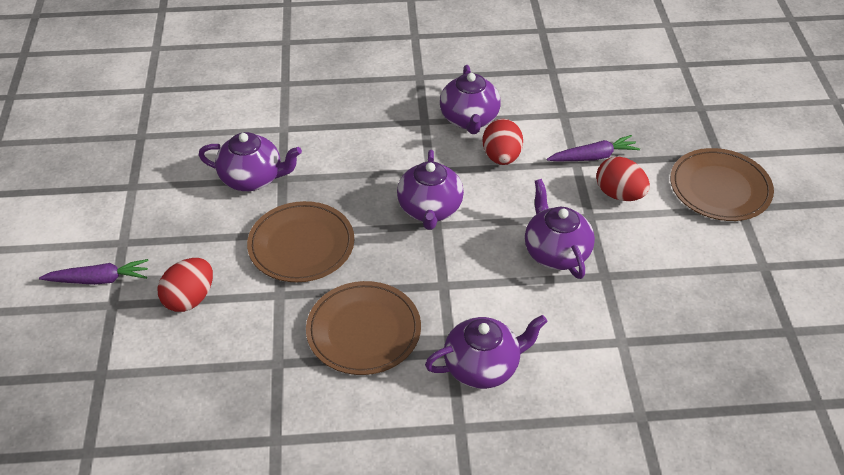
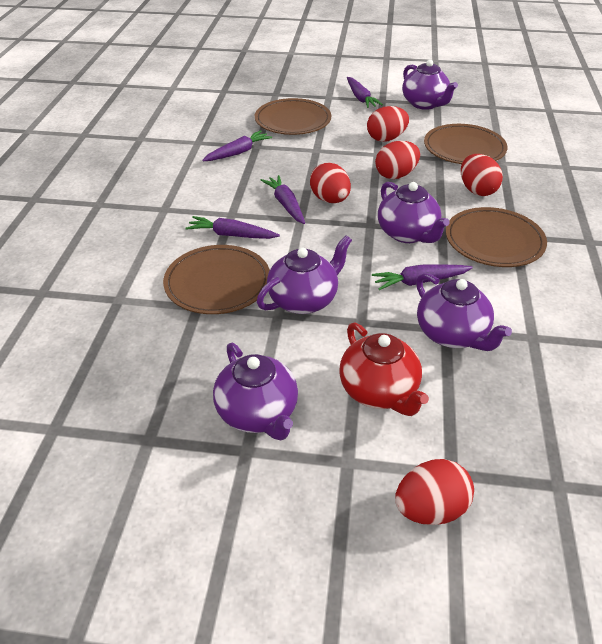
brown plate: [247,201,354,282] [306,281,421,375] [670,148,774,221] = 3 -> [163,245,270,314] [255,98,331,135] [424,124,508,164] [446,207,547,267] = 4
purple carrot: [39,259,149,285] [547,135,640,161] = 2 -> [186,216,280,239] [202,130,272,161] [261,175,305,224] [347,77,383,108] [372,265,473,290] = 5
red egg: [157,258,213,312] [483,119,523,165] [596,156,650,201] = 3 -> [310,163,351,203] [367,106,409,142] [375,141,420,179] [395,459,474,525] [461,154,503,196] = 5
red teapot: none = 0 -> [339,322,429,416] = 1

